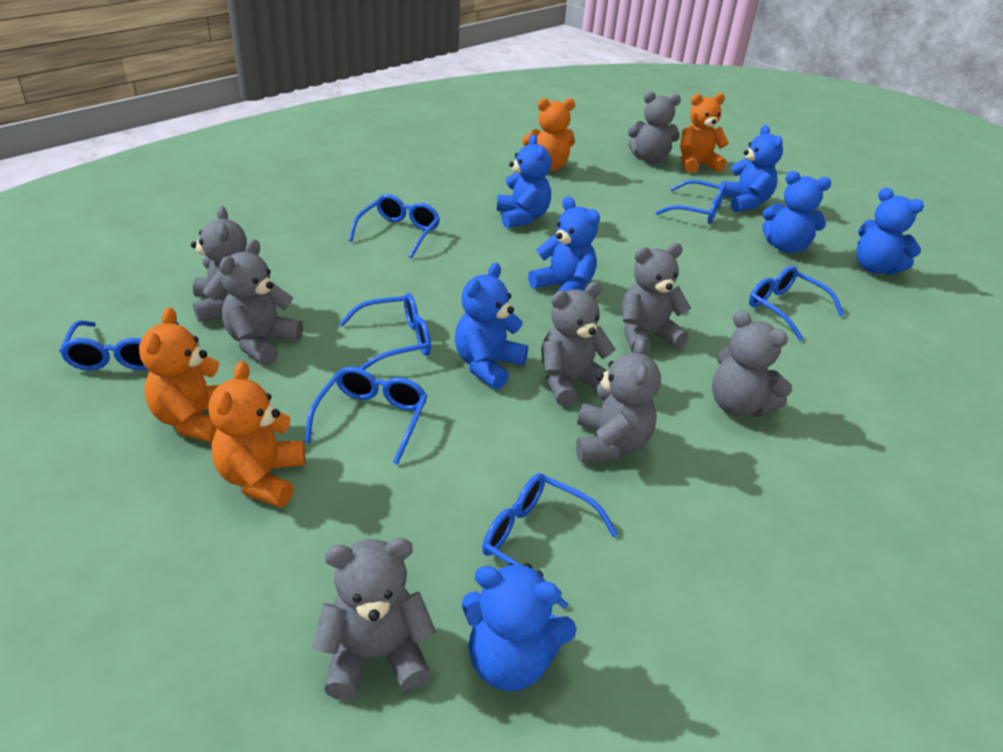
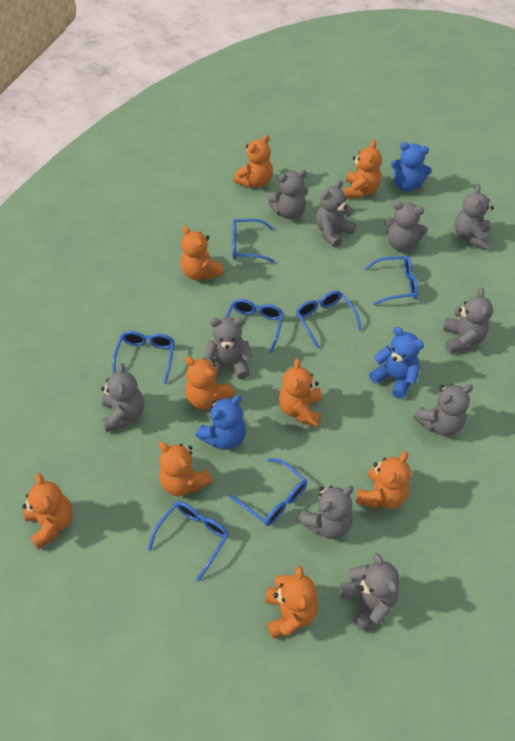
blue teddy bear: [455,263,528,390] [462,563,577,691] [497,134,551,228] [528,196,600,292] [721,125,783,212] [762,171,831,253] [856,188,924,275] = 7 -> [196,395,246,450] [369,327,424,399] [391,142,432,192] = 3
grey teddy bear: [191,206,247,322] [220,239,303,366] [313,538,436,700] [541,282,616,406] [576,338,661,462] [622,243,691,353] [628,91,681,163] [712,310,792,417] = 8 -> [101,363,144,432] [204,317,253,379] [268,170,308,220] [297,486,354,539] [316,180,356,247] [340,553,400,632] [384,201,428,252] [413,384,473,436] [443,288,493,353] [454,184,494,250] = 10
orange teddy bear: [139,307,219,443] [209,361,305,508] [522,98,575,171] [680,93,729,173] = 4 -> [22,473,73,550] [159,442,213,496] [180,226,224,280] [185,356,235,410] [234,135,273,188] [265,566,318,639] [279,358,322,427] [344,140,382,198] [356,451,411,509] = 9

